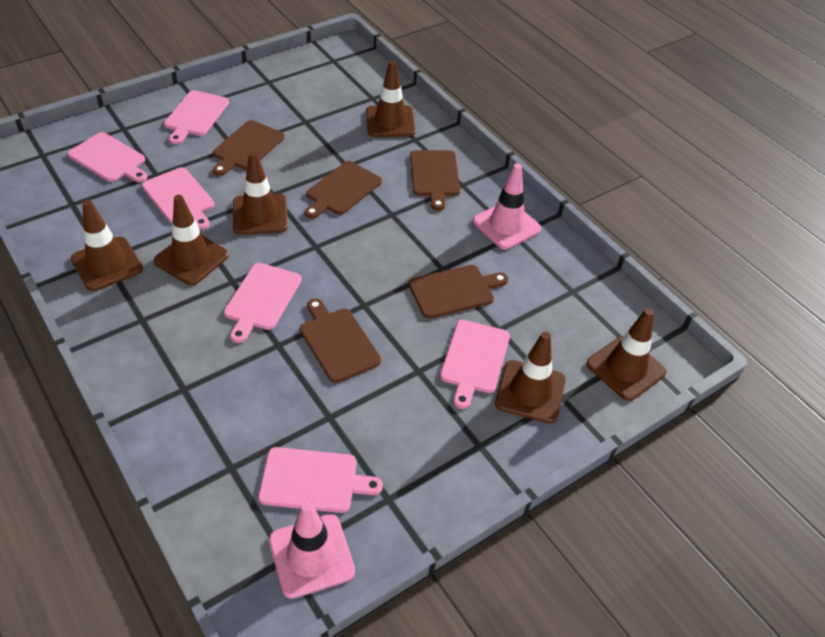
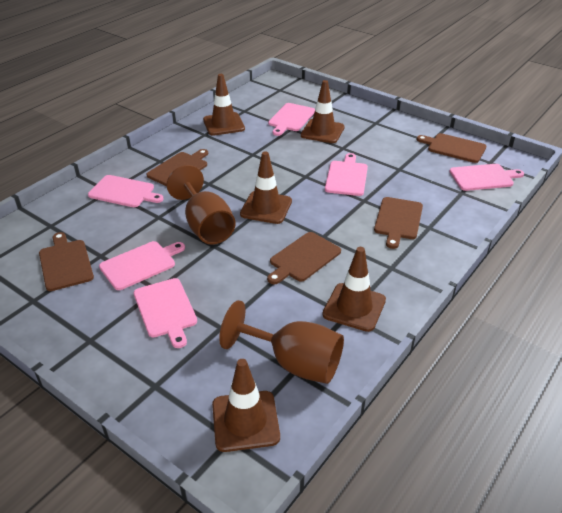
brown goblet: none = 0 -> [167,165,236,245] [219,300,344,384] = 2
brown traffic cone: [71,200,143,291] [154,195,229,285] [233,151,288,235] [366,60,416,137] [495,332,566,423] [586,308,666,401] = 6 -> [203,74,245,136] [212,359,280,452] [240,151,292,224] [301,80,345,143] [323,247,386,332] = 5
pink traffic cone: [269,501,355,599] [473,163,541,250] = 2 -> none = 0

